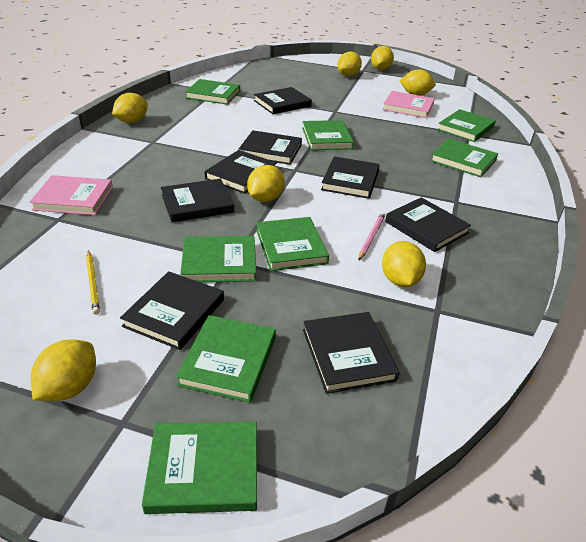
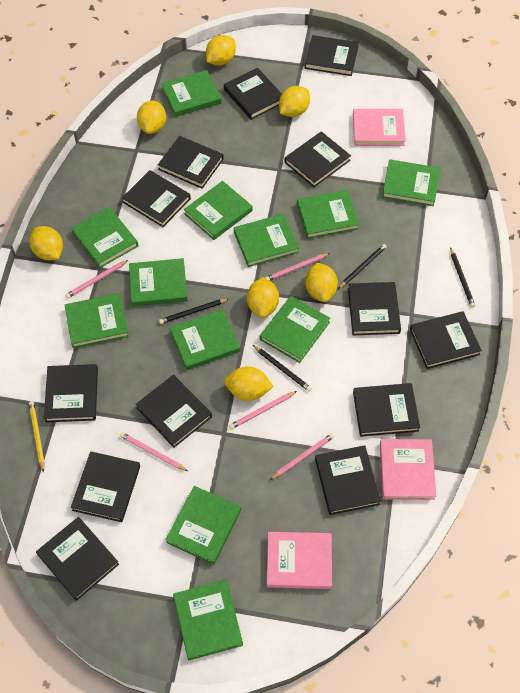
black book: [120,271,224,350] [161,179,234,222] [204,150,277,194] [239,130,302,165] [254,87,312,114] [303,312,400,394] [321,156,380,199] [385,197,471,252] = 8 -> [36,517,119,601] [44,364,98,422] [71,451,140,522] [122,170,191,227] [135,375,212,448] [158,136,224,189] [224,68,282,120] [285,131,351,187] [305,35,359,76] [315,445,381,515] [348,282,401,335] [353,383,420,437] [410,311,482,369] = 13
black pencil: none = 0 -> [159,299,229,324] [253,345,312,391] [338,244,387,289] [450,247,475,308] = 4
green book: [142,422,257,514] [176,315,276,403] [180,236,256,282] [185,79,240,105] [256,217,329,271] [302,120,354,150] [430,139,498,177] [437,109,496,142] = 8 -> [65,293,129,348] [71,207,138,268] [129,258,188,306] [161,70,221,117] [166,486,241,565] [170,309,240,370] [173,580,243,660] [184,181,253,240] [234,214,299,267] [260,296,330,363] [297,190,359,239] [382,159,440,206] = 12
pink book: [29,175,113,215] [382,91,435,118] = 2 -> [267,532,332,589] [353,109,406,146] [380,439,436,500] = 3
pink pencil: [359,212,385,260] = 1 -> [65,260,128,298] [120,432,188,471] [229,391,297,429] [265,253,330,281] [270,433,334,480] = 5

